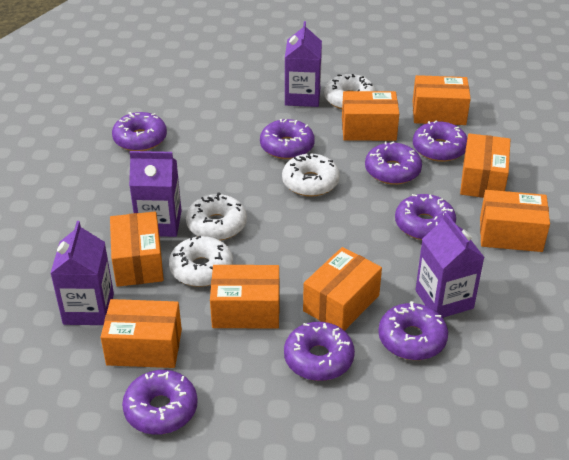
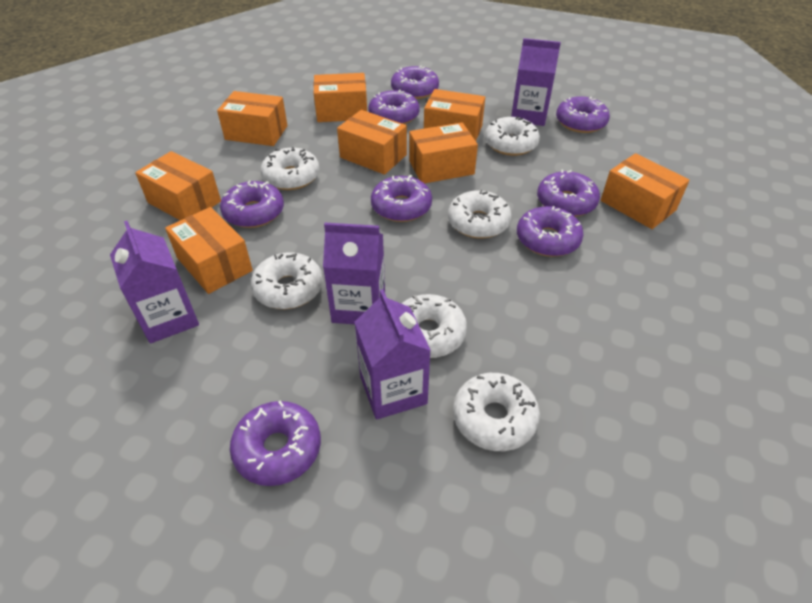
white donut: [169,236,233,287] [186,193,247,240] [282,152,340,197] [324,74,376,109] = 4 -> [251,252,323,309] [261,147,320,190] [401,294,467,358] [448,190,512,239] [453,373,540,451] [485,116,540,156] = 6

